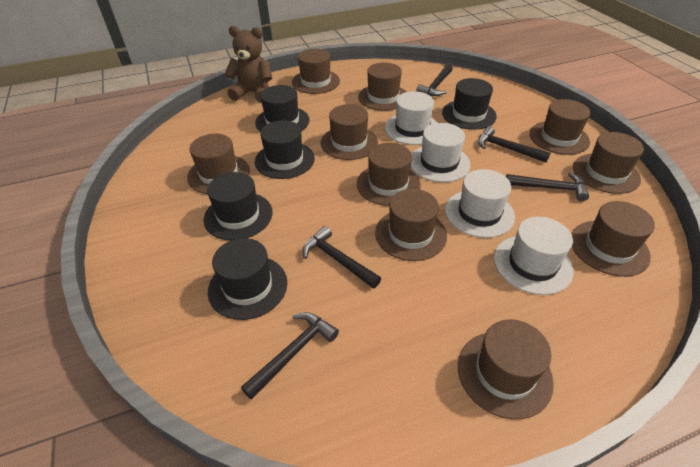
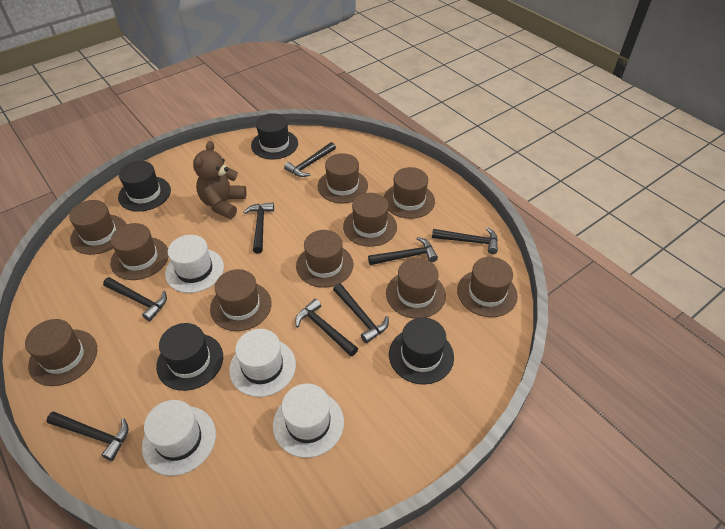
black hammer: [241,312,339,400] [302,226,381,288] [416,64,452,96] [478,126,550,163] [506,172,589,201] = 5 -> [46,412,129,461] [103,277,167,321] [243,202,274,253] [284,142,336,177] [295,299,358,356] [333,283,389,343] [368,237,438,265] [432,227,498,254] = 8
black hat: [204,172,273,240] [208,238,287,320] [255,85,310,132] [255,120,315,179] [442,78,497,130] = 5 -> [118,161,171,212] [156,323,223,391] [251,113,298,159] [389,317,454,384] = 4

